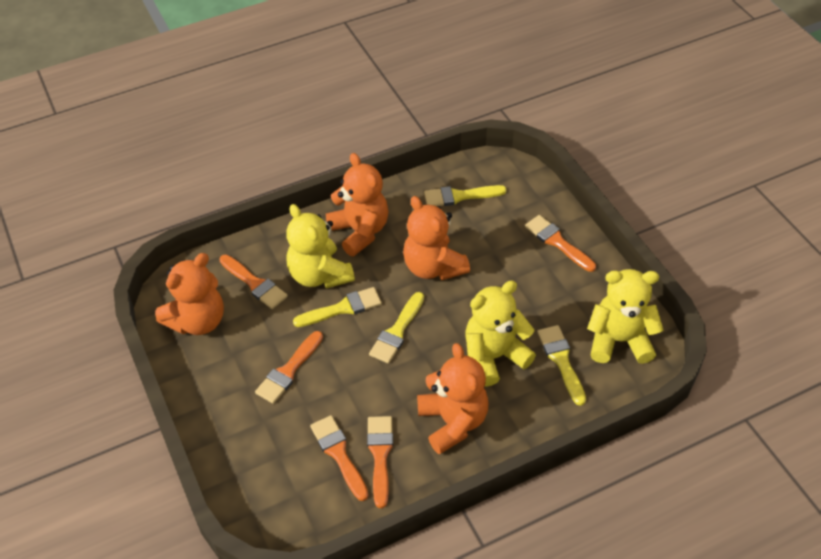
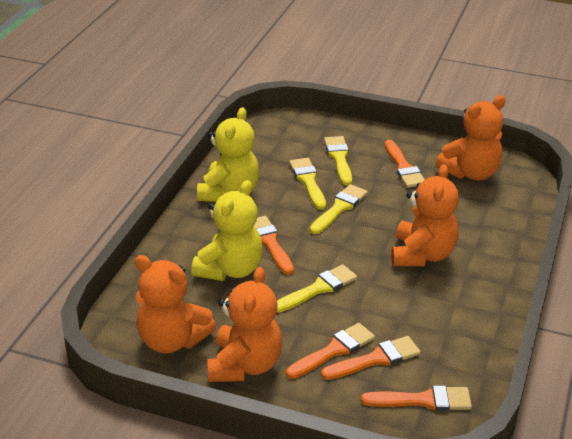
yellow teddy bear: [286,204,355,289] [465,280,536,387] [587,269,663,364] = 3 -> [191,180,263,281] [197,107,259,202] = 2

